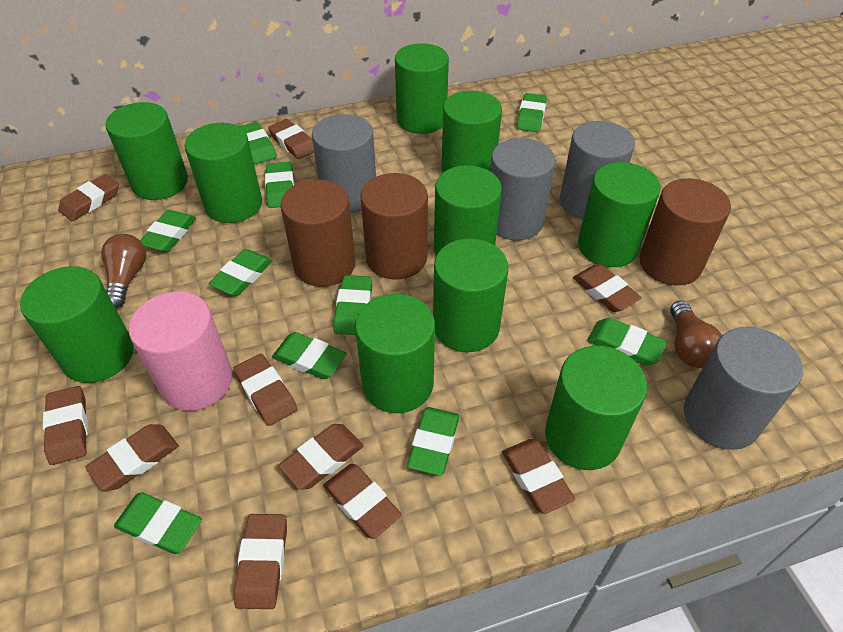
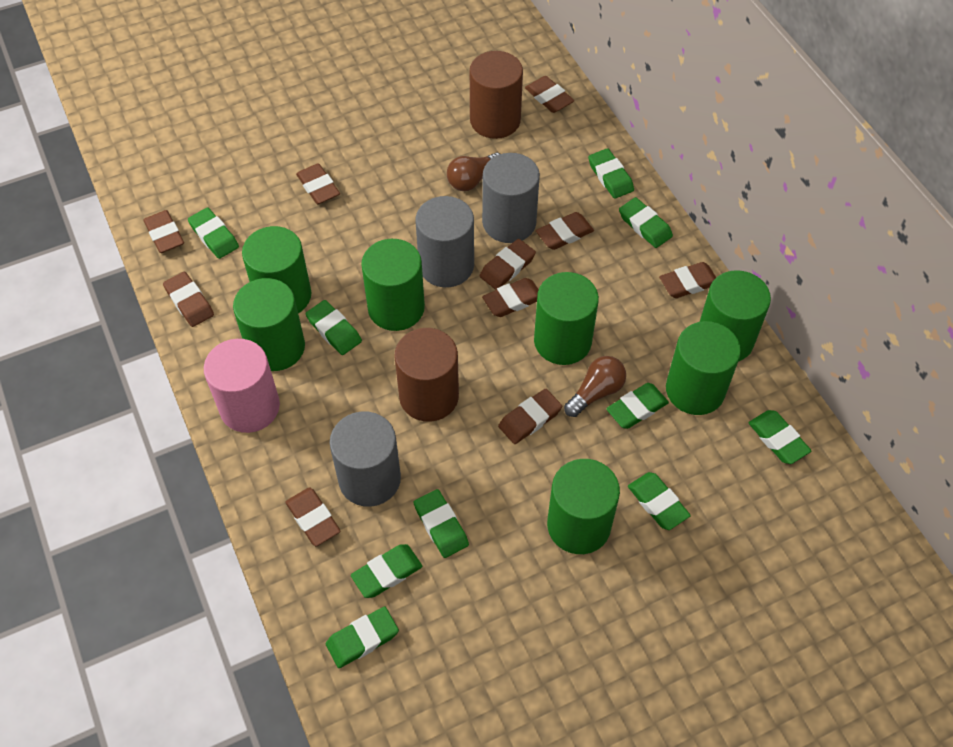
brown cylinder: [281,180,356,287] [360,173,428,280] [639,178,731,286] = 3 -> [394,328,459,422] [470,51,523,139] = 2
green cylinder: [20,266,134,383] [105,102,188,200] [185,123,262,223] [355,294,435,413] [395,43,449,134] [433,239,508,352] [434,165,502,256] [441,91,502,173] [545,346,647,470] [578,162,660,267] = 10 -> [233,278,305,371] [242,226,311,313] [361,239,425,331] [534,272,599,365] [547,459,620,554] [666,321,741,415] [700,270,771,362] = 7
grey cylinder: [312,114,376,213] [490,138,555,241] [560,121,635,220] [684,327,803,450] = 4 -> [330,411,401,507] [416,196,474,287] [482,153,540,243] = 3

